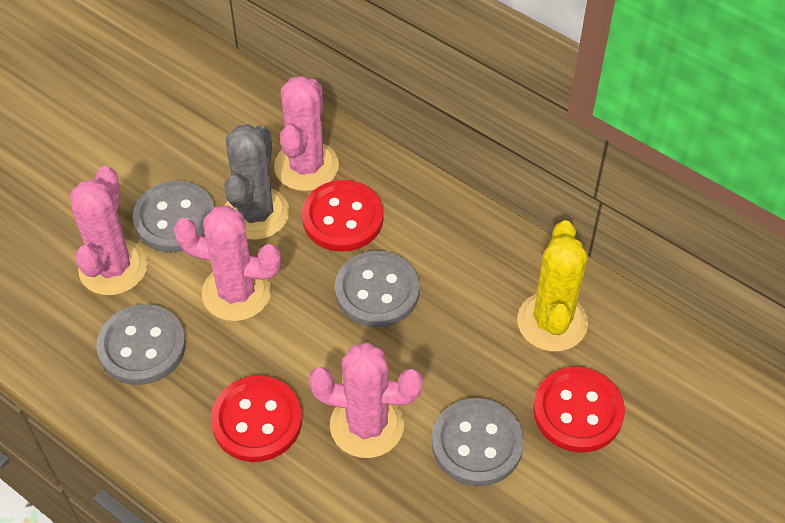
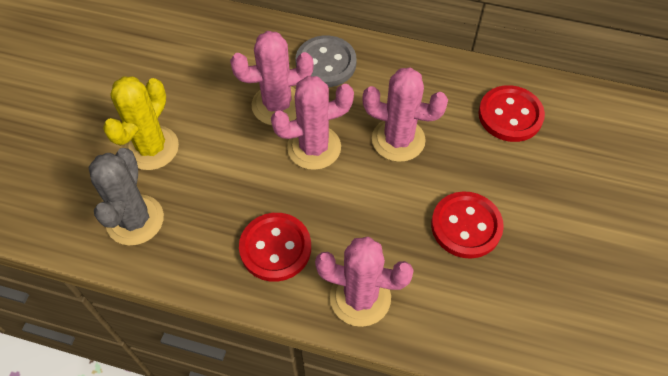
grey button: [97,304,186,385] [133,181,214,252] [335,251,420,327] [432,398,524,486] = 4 -> [296,35,356,87] = 1

